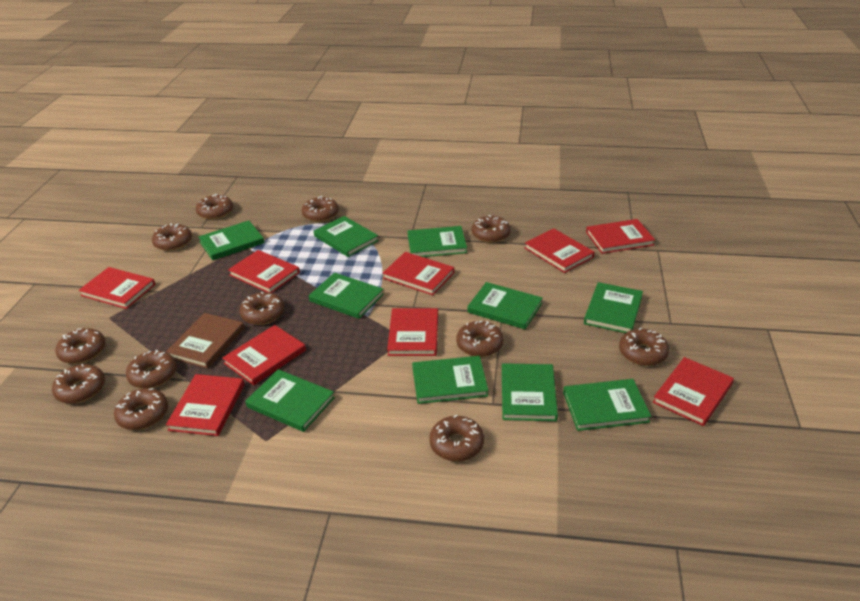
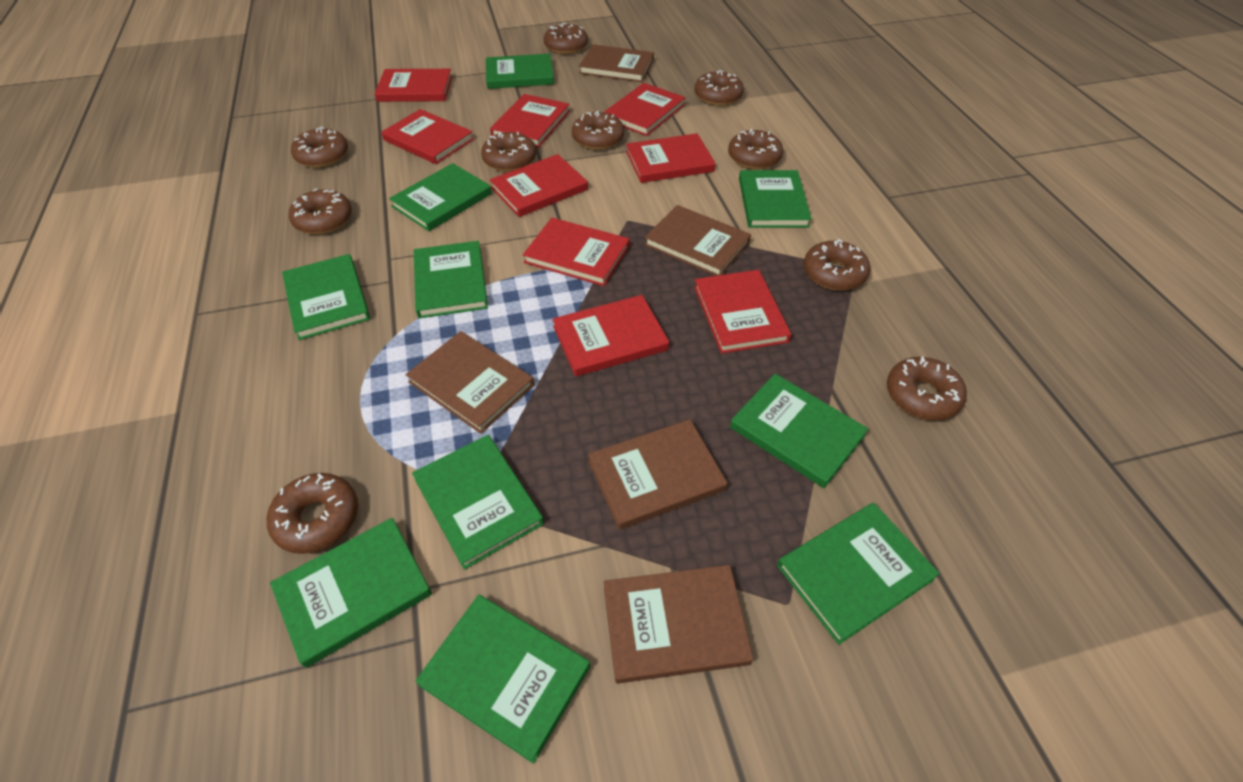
brown book: [166,313,244,369] = 1 -> [406,331,534,434] [579,44,654,82] [588,419,727,530] [604,565,753,684] [644,205,751,276] = 5
brown donut: [52,364,105,404] [55,328,106,364] [114,388,168,430] [126,350,177,388] [152,223,192,251] [196,194,233,219] [239,292,285,325] [302,196,339,222] [429,415,484,461] [456,321,504,357] [472,215,511,243] [619,328,669,366] = 12 -> [267,473,358,554] [289,188,352,234] [291,127,348,168] [481,132,536,172] [543,23,588,54] [572,111,624,150] [694,70,744,106] [728,129,783,169] [804,239,870,291] [887,357,967,420] = 10

